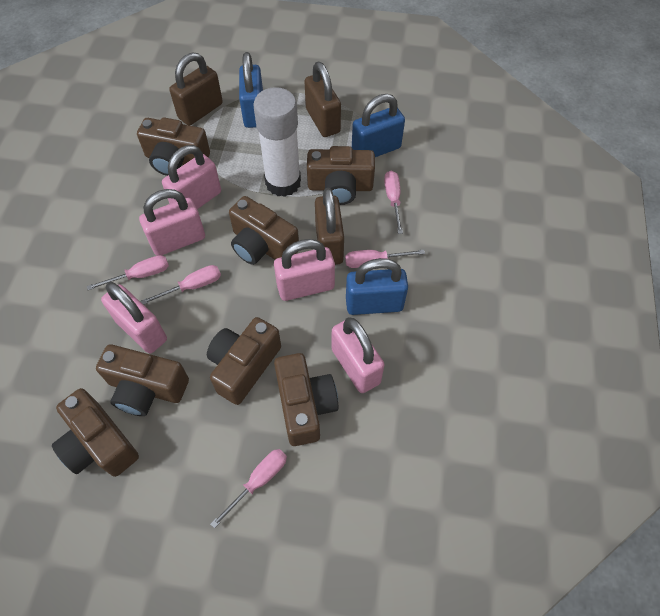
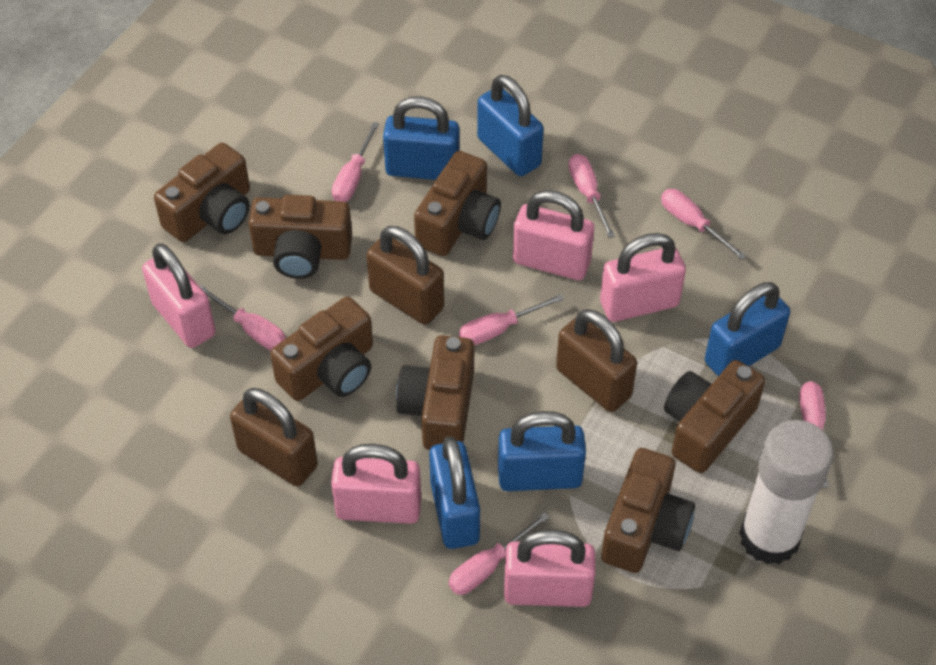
blue padlock: [239,52,263,128] [346,258,408,315] [352,94,405,157] = 3 -> [383,96,460,180] [429,436,480,549] [477,75,544,176] [498,411,586,491] [705,282,790,376] = 5
pink screwdriver: [87,255,169,290] [141,265,221,305] [210,449,287,529] [345,250,425,268] [384,171,403,234] = 5 -> [199,285,286,350] [332,122,379,202] [449,512,550,595] [459,294,564,345] [568,154,615,238] [661,189,746,260] [799,381,829,488] = 7

